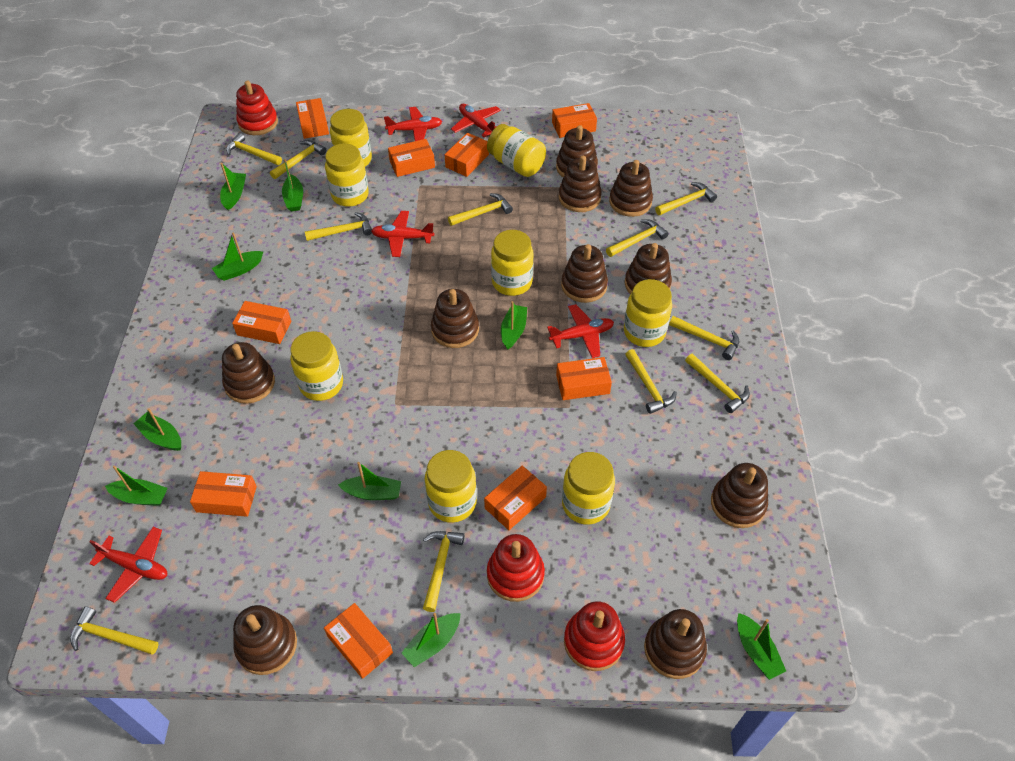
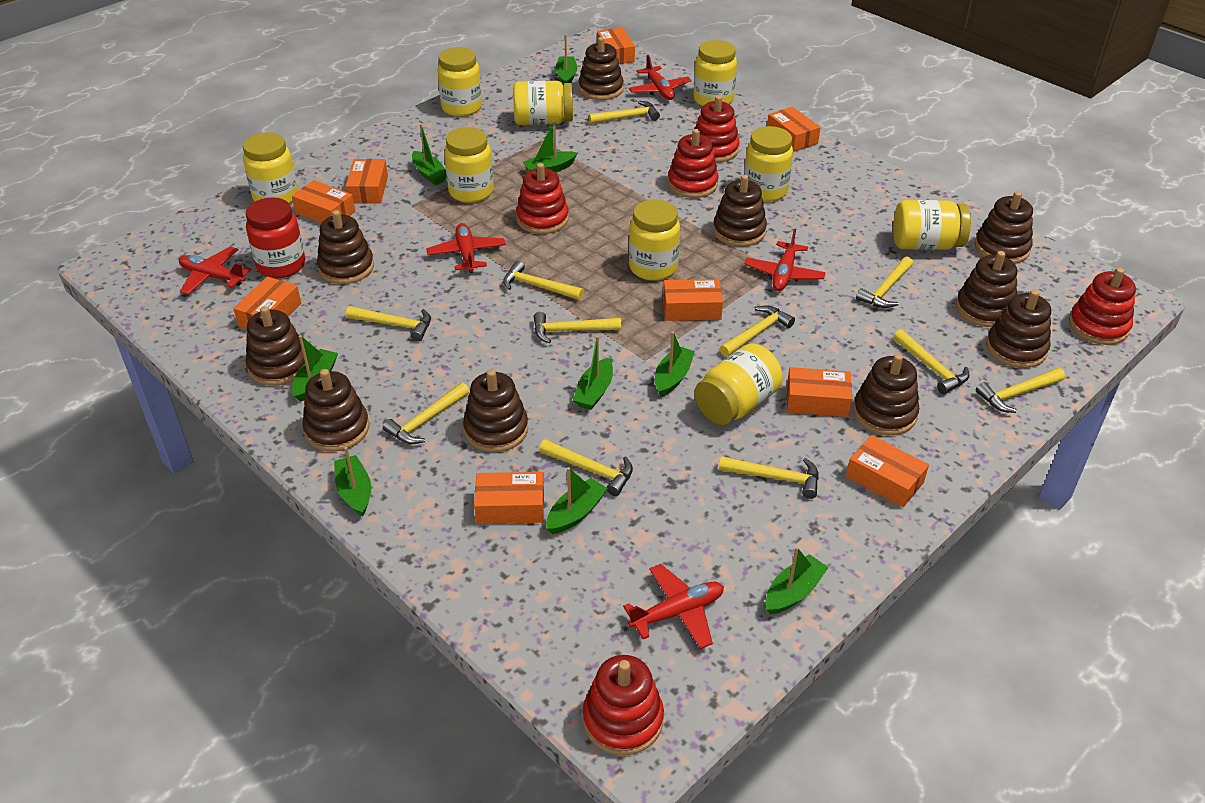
red jar: none = 0 -> [246,197,305,278] = 1
red stacking toy: [236,81,278,135] [487,534,545,602] [564,601,625,671] = 3 -> [516,163,569,234] [583,655,664,755] [668,129,719,198] [695,95,739,163] [1069,268,1136,345] = 5
yellow jar: [290,331,343,401] [325,144,369,207] [330,109,372,167] [425,450,477,523] [487,124,546,177] [491,230,534,296] [562,452,615,525] [624,279,672,347] = 8 -> [243,132,298,204] [437,47,482,117] [444,127,494,203] [513,81,573,125] [629,200,680,281] [693,40,737,106] [694,344,783,425] [744,126,793,202] [893,200,971,250] = 9

